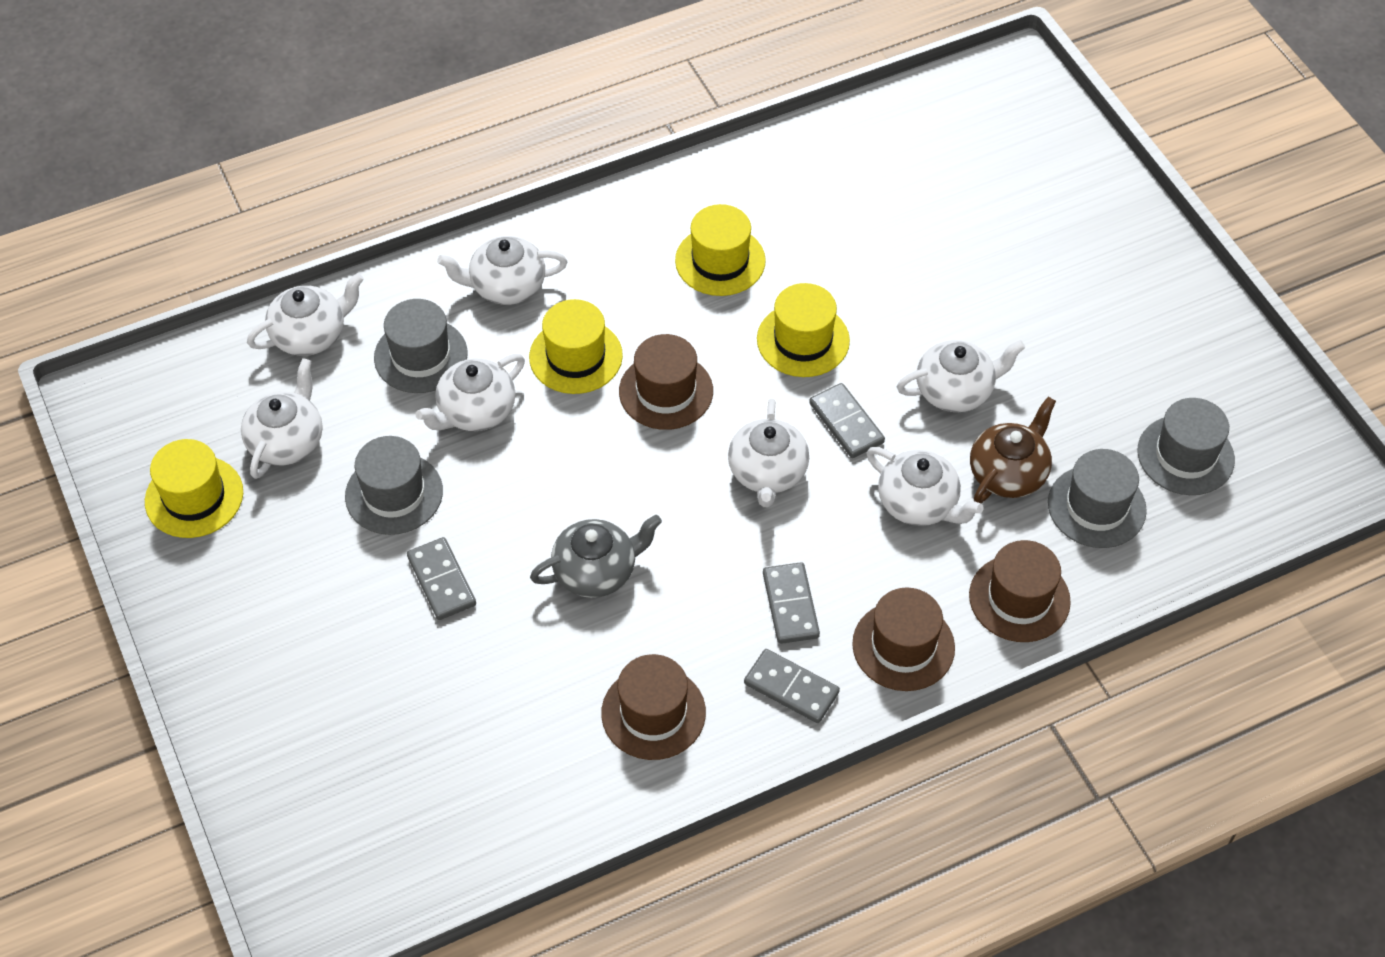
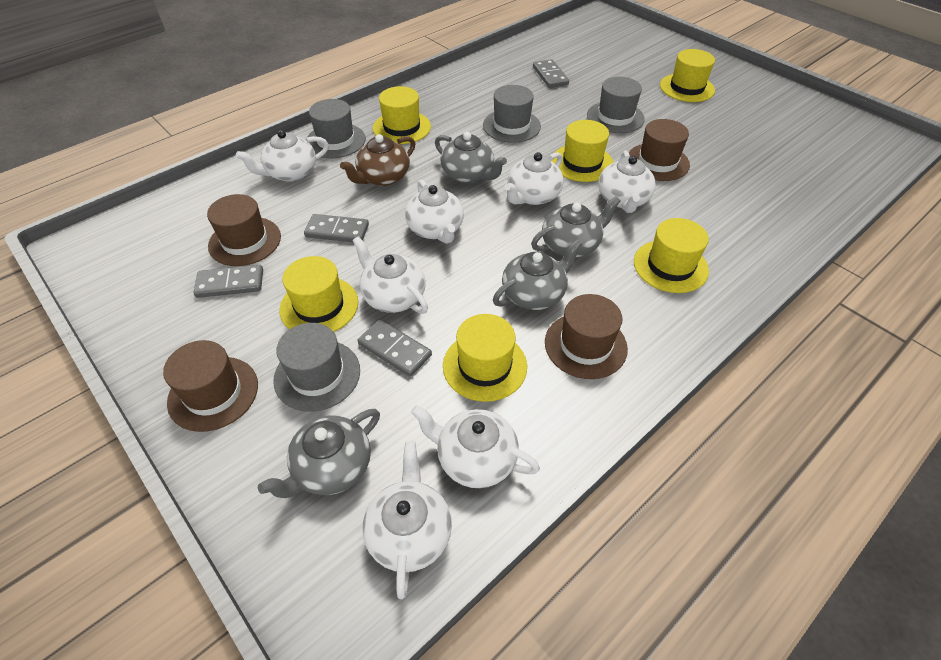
grey teapot: [530,515,662,598] = 1 -> [258,409,380,498] [435,132,507,183] [493,239,582,310] [531,196,621,258] = 4
yellow hat: [145,439,243,538] [529,299,623,394] [675,204,766,296] [757,283,850,377] = 4 -> [279,256,358,332] [373,86,431,144] [443,314,527,402] [551,120,613,182] [634,218,709,293] [660,49,715,102] = 6

